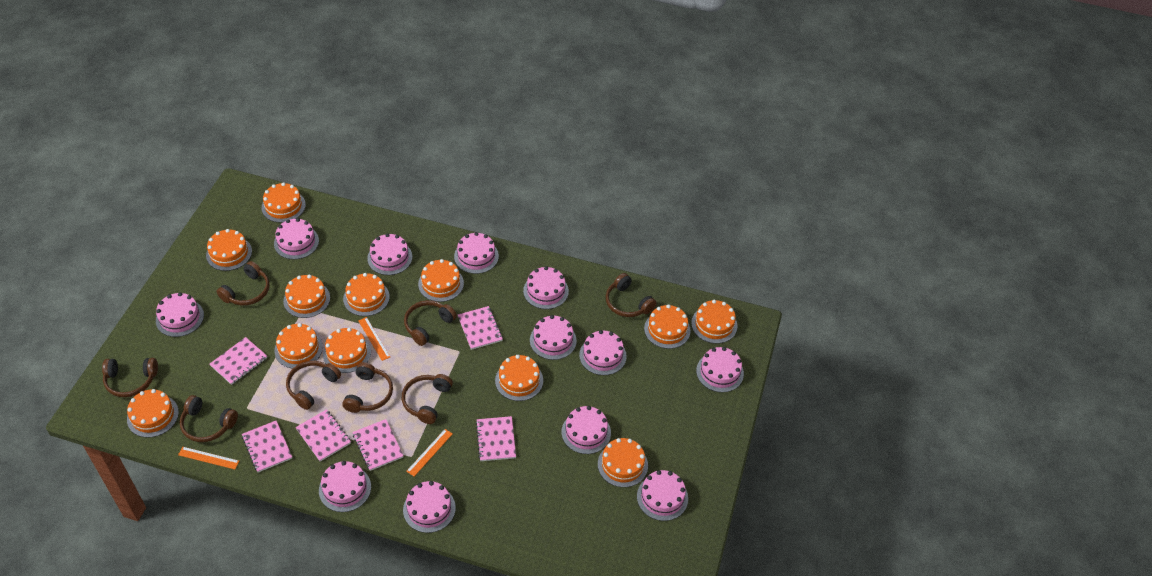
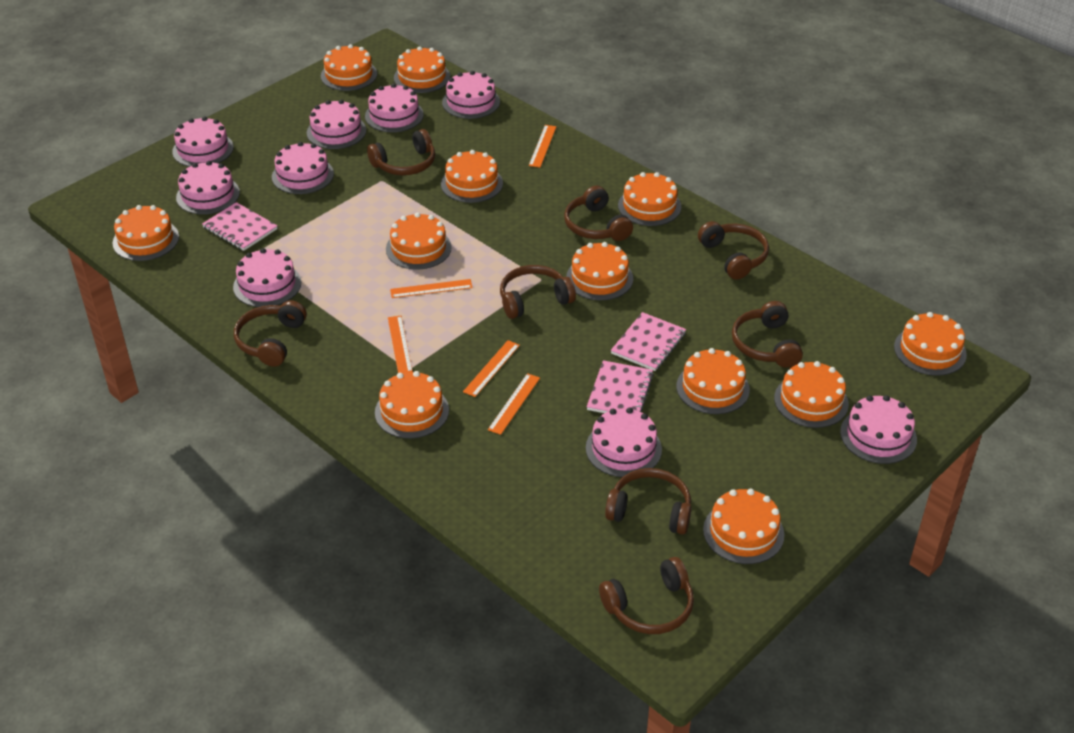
orange ruler: [178,447,239,469] [358,317,390,361] [406,429,453,476] = 3 -> [388,316,413,373] [390,279,473,298] [463,340,520,397] [488,373,540,435] [529,125,556,167] = 5
pink cake: [156,292,204,337] [274,218,319,259] [319,461,371,512] [367,233,412,275] [403,481,456,533] [454,232,499,274] [523,266,569,309] [530,315,577,360] [561,406,611,454] [579,330,627,375] [637,470,688,521] [696,347,744,392] = 12 -> [172,117,234,167] [176,161,240,214] [233,248,301,307] [272,142,334,194] [307,100,366,149] [365,84,424,132] [442,71,500,119] [586,407,662,477] [840,395,917,464] = 9
pink notebook: [210,337,267,385] [242,421,292,472] [295,409,351,462] [352,419,403,471] [458,306,503,350] [476,416,516,461] = 6 -> [202,202,278,251] [587,360,654,413] [611,312,686,371] = 3

